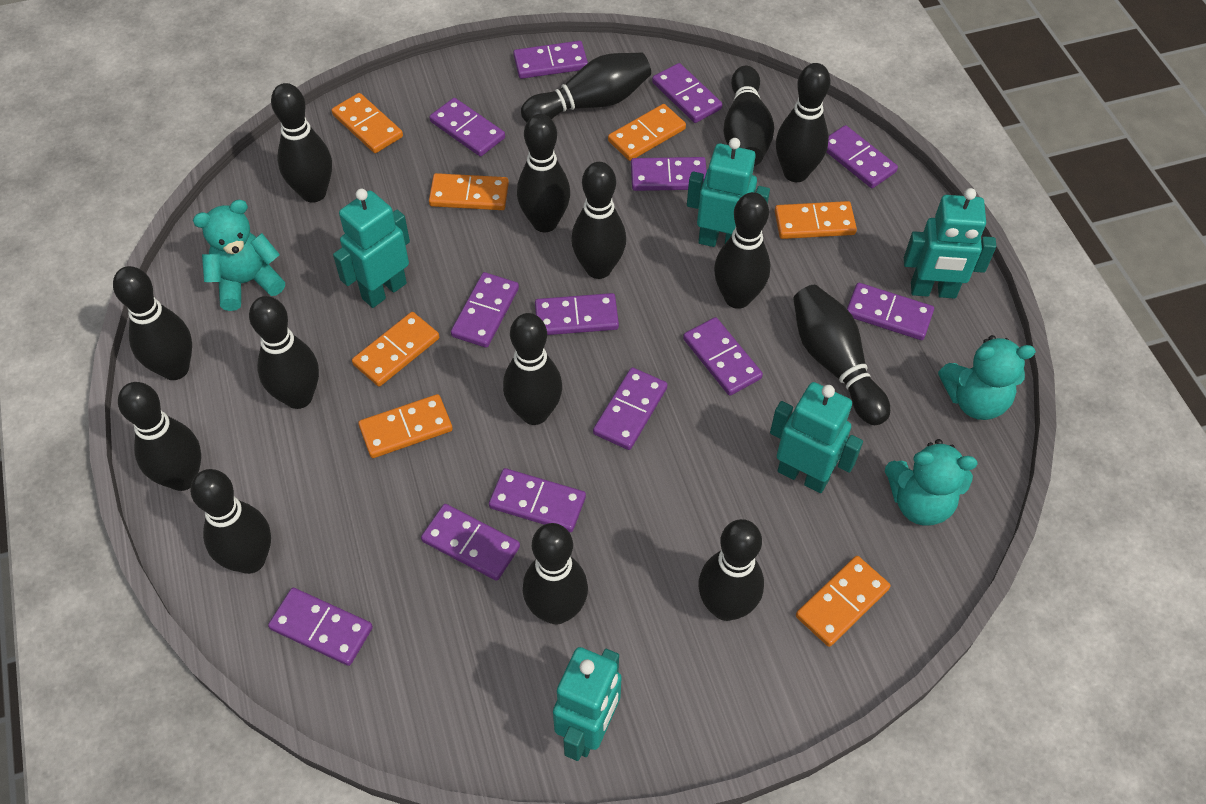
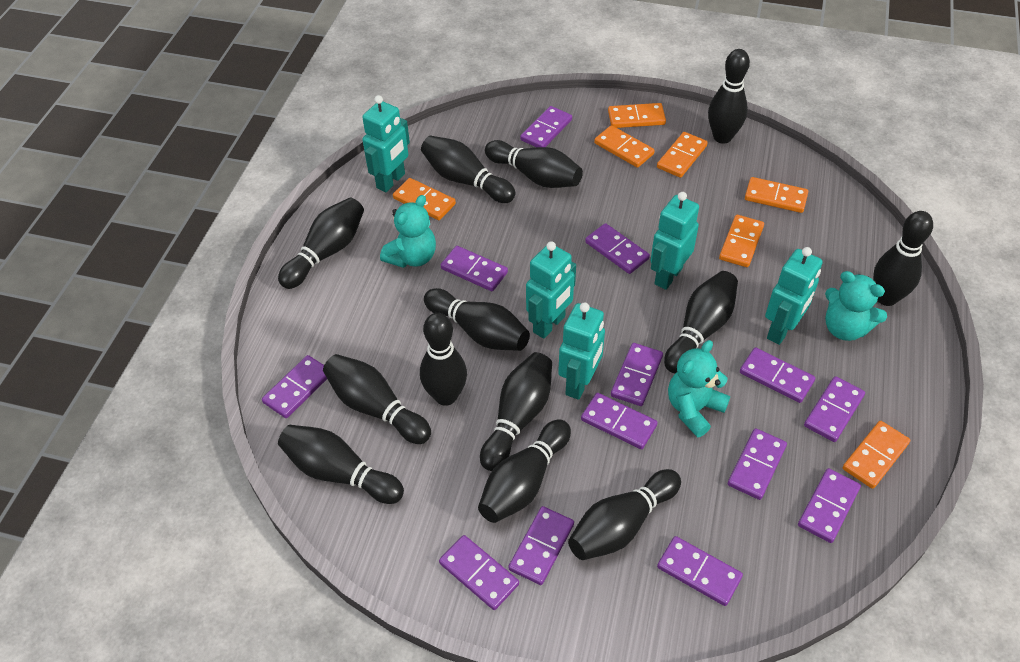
black bowling pin: [113,266,192,380] [118,382,201,491] [190,469,271,574] [249,296,319,409] [271,83,332,203] [503,313,562,425] [517,114,570,232] [521,52,651,123] [523,523,588,624] [571,162,626,279] [698,519,764,621] [714,192,770,309] [723,66,774,166] [776,63,831,182] [793,285,890,425] = 15 -> [278,197,364,289] [278,425,404,504] [323,354,431,444] [420,313,467,406] [421,136,516,203] [424,288,530,351] [478,419,571,523] [480,352,552,471] [485,140,583,188] [568,469,681,560] [664,271,738,373] [708,49,750,144] [873,211,933,306] = 13

